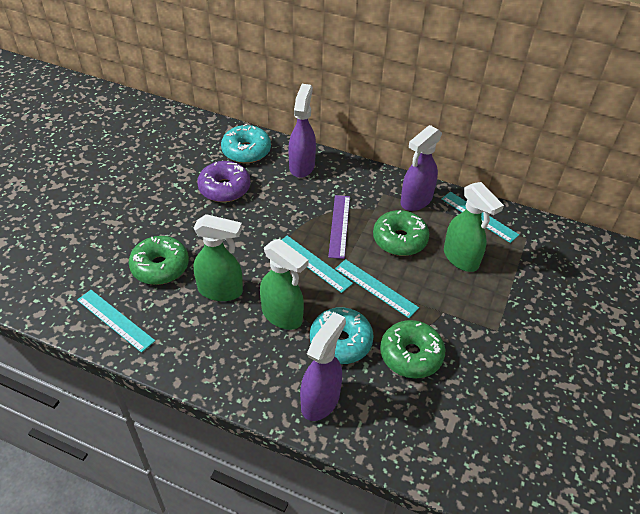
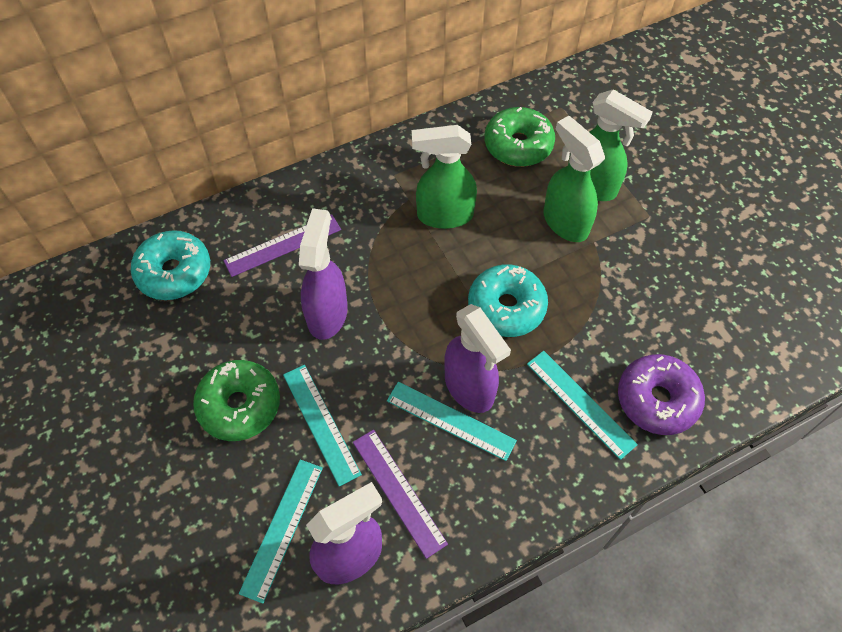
green donut: [129,236,189,285] [373,210,429,256] [380,320,445,379] = 3 -> [193,360,280,441] [485,107,555,167] = 2
purple ruler: [328,195,350,259] = 1 -> [223,214,341,277] [353,430,448,559] = 2

